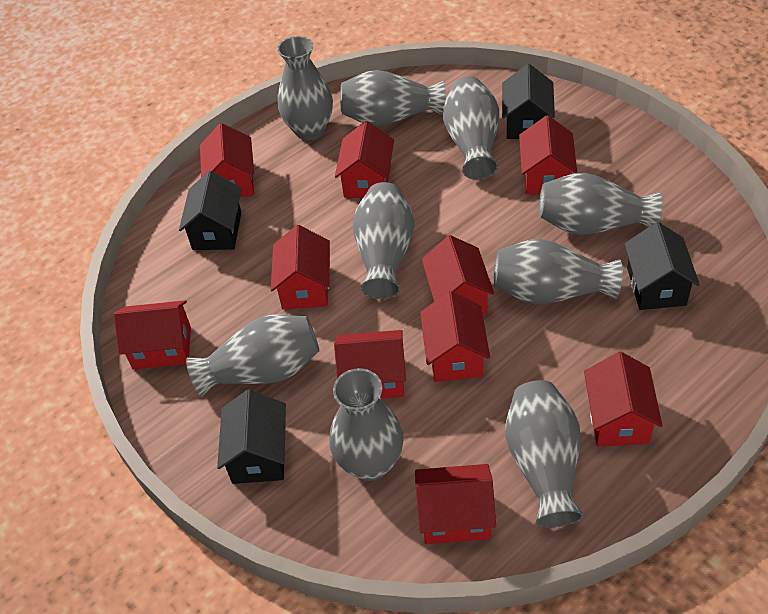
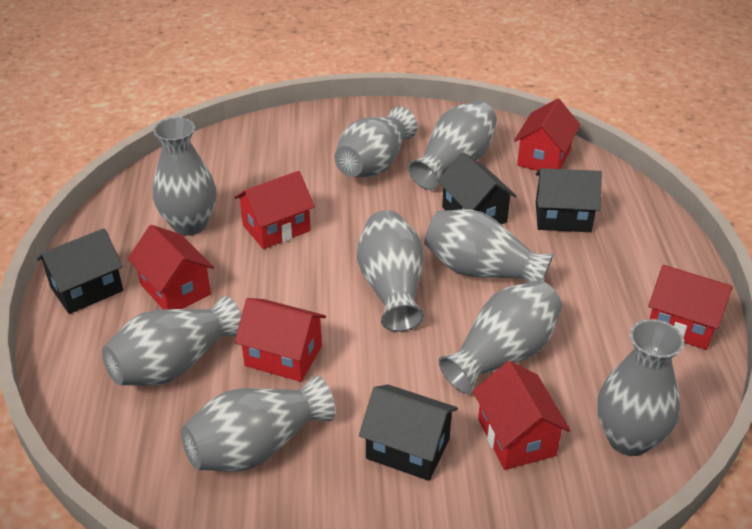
red house: [114,300,191,369] [200,123,254,197] [271,225,330,309] [334,330,406,399] [335,121,394,198] [415,464,496,544] [420,291,490,382] [422,235,494,315] [519,115,577,194] [584,352,663,446] = 10 -> [128,225,214,309] [234,171,315,249] [234,298,326,382] [473,361,571,470] [514,98,580,171] [648,265,733,350] = 6

